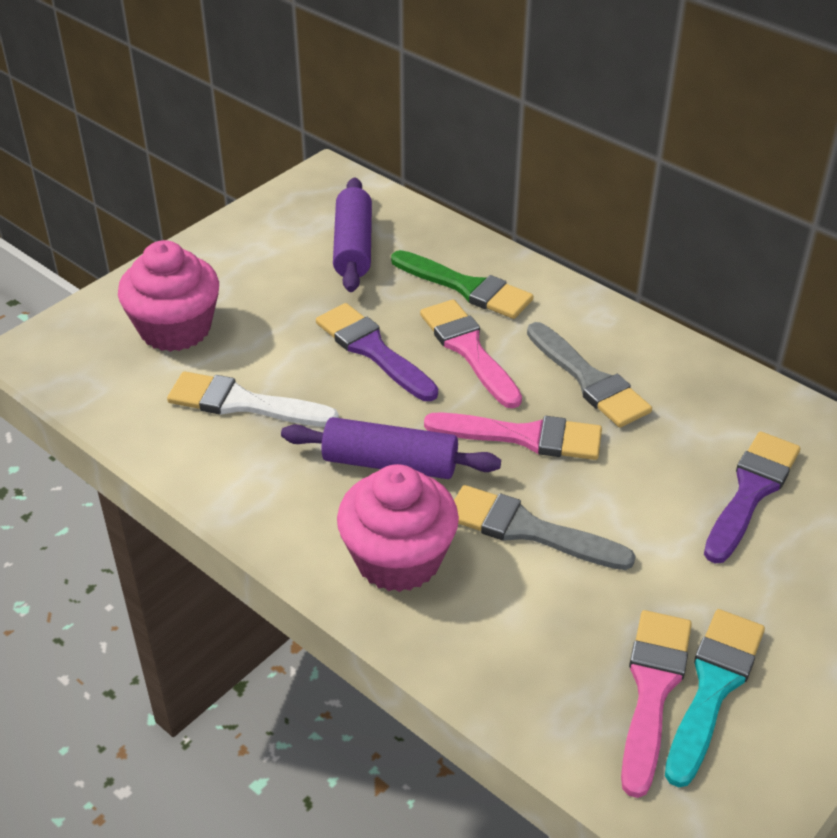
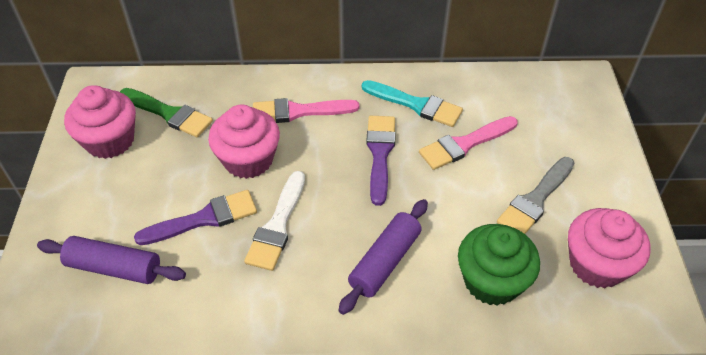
green cupcake: none = 0 -> [458,224,540,306] = 1
grey brush: [454,485,636,570] [527,322,652,427] = 2 -> [497,157,574,234] = 1
pink brush: [420,299,522,408] [424,412,602,460] [621,610,692,798] = 3 -> [253,98,360,123] [419,116,518,170] = 2
pink cupcake: [118,240,219,352] [337,464,459,592] = 2 -> [64,85,136,159] [208,105,280,179] [568,208,650,288] = 3

